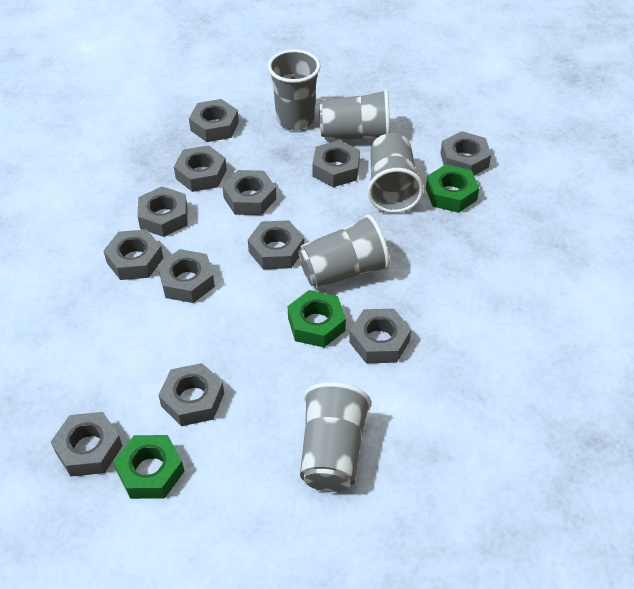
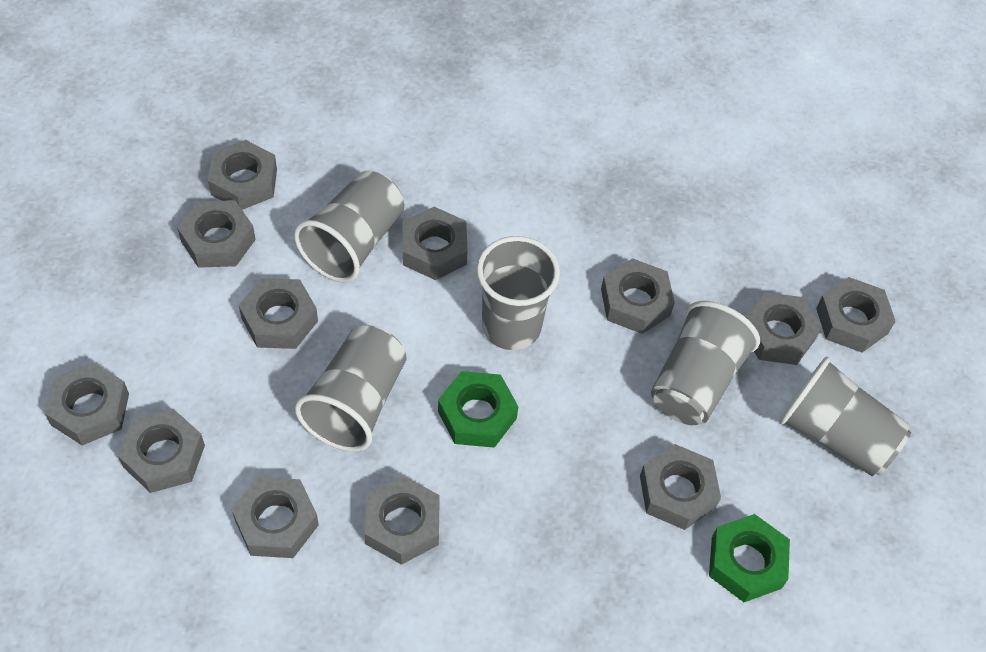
green nut: [113,435,185,499] [288,290,346,347] [426,164,479,213] = 3 -> [438,371,518,448] [709,514,790,602] = 2

